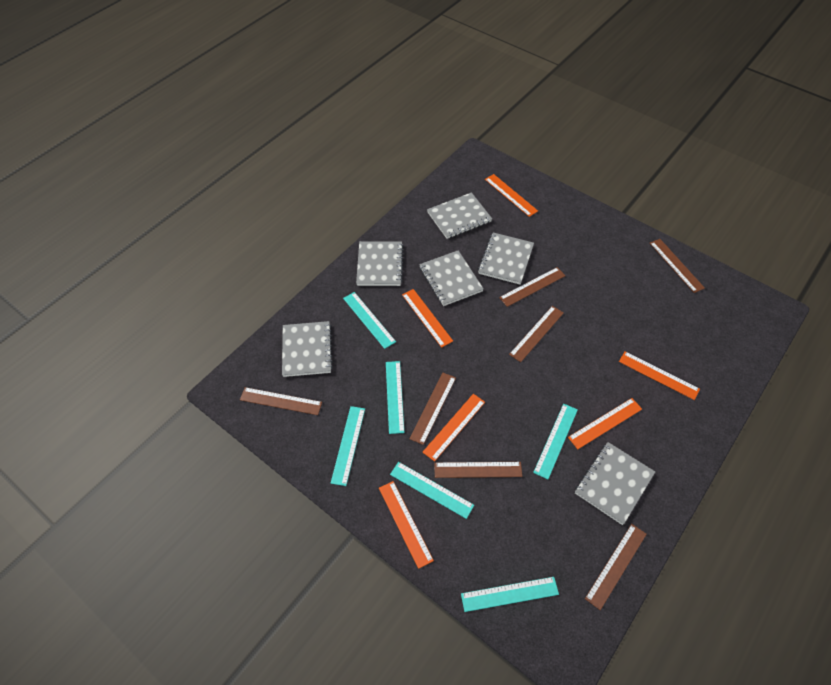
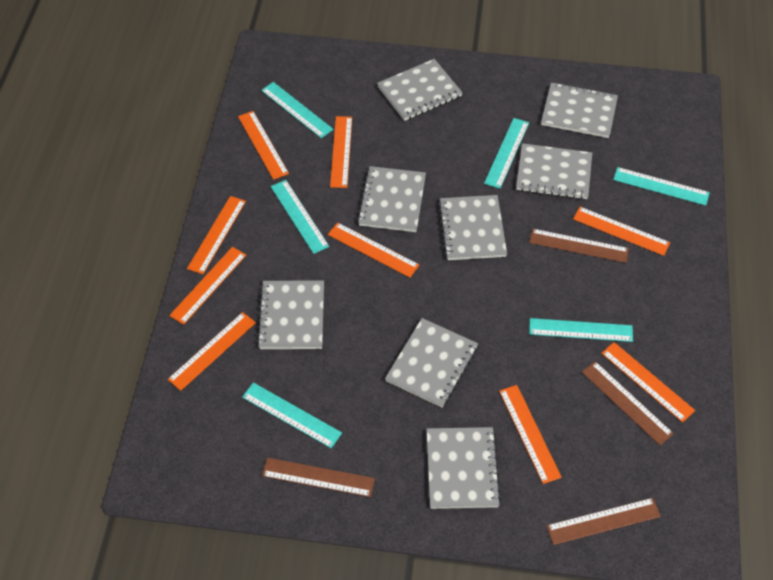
brown ruler: [240,387,322,415] [409,373,456,445] [434,462,522,478] [499,267,566,307] [509,306,564,362] [585,524,647,610] [650,239,705,293] = 7 -> [262,458,375,497] [529,229,629,263] [546,498,661,545] [582,361,674,445] = 4
grey notebook: [282,321,333,377] [356,241,404,286] [419,250,483,306] [427,192,492,239] [478,233,534,284] [575,442,655,525] = 6 -> [257,280,324,349] [357,166,426,232] [377,59,463,121] [385,318,478,408] [426,427,501,509] [438,195,507,260] [516,143,592,200] [541,82,618,138] = 8
orange ruler: [379,481,434,569] [402,289,453,348] [422,394,485,462] [485,174,538,217] [568,398,642,449] [619,351,700,400] = 6 -> [168,312,256,391] [169,247,246,325] [187,196,246,274] [238,111,289,180] [328,222,419,278] [330,116,352,188] [499,385,562,484] [573,207,670,256] [601,342,695,423] = 9

